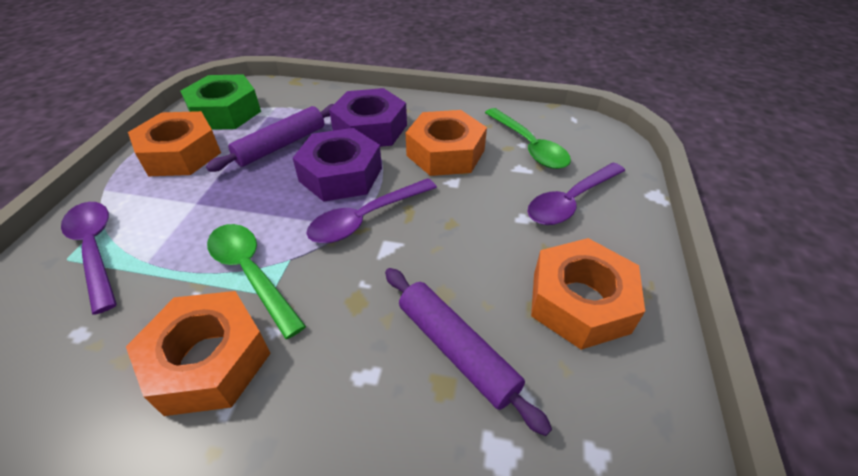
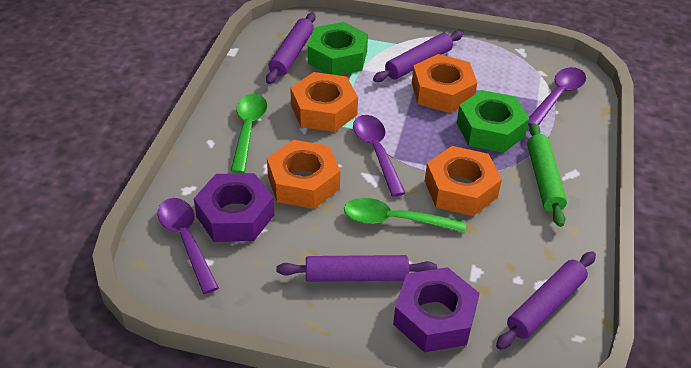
green nut: [180,74,261,130] = 1 -> [308,22,368,75] [457,90,529,153] = 2
green rolling pin: none = 0 -> [527,123,567,227] = 1
purple rolling pin: [206,104,334,172] [385,268,552,436] = 2 -> [266,13,316,84] [276,255,437,282] [373,31,463,82] [496,252,596,350] = 4

